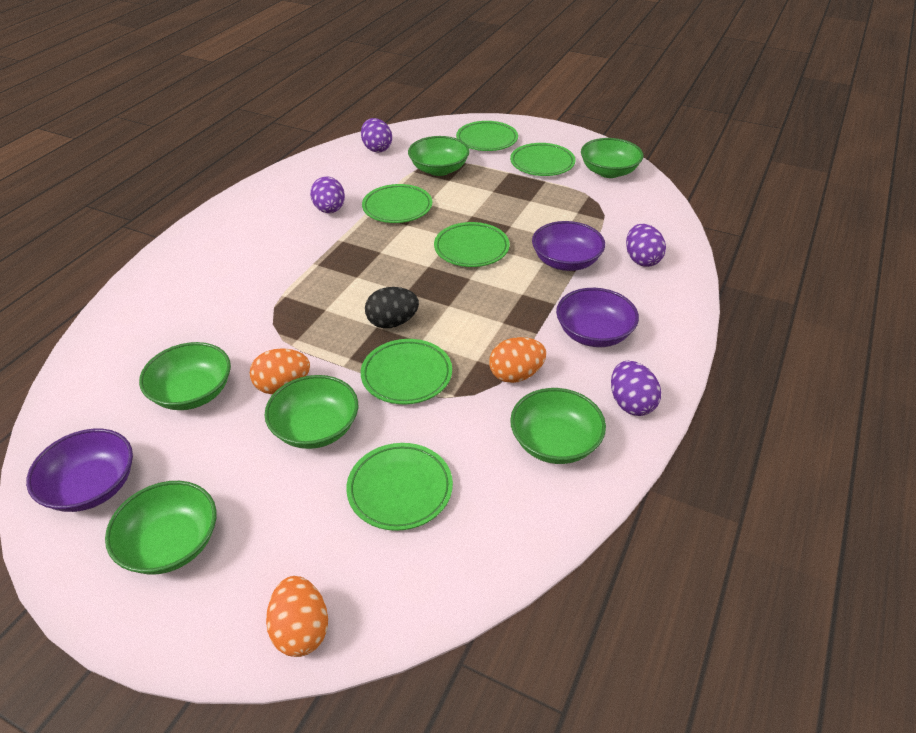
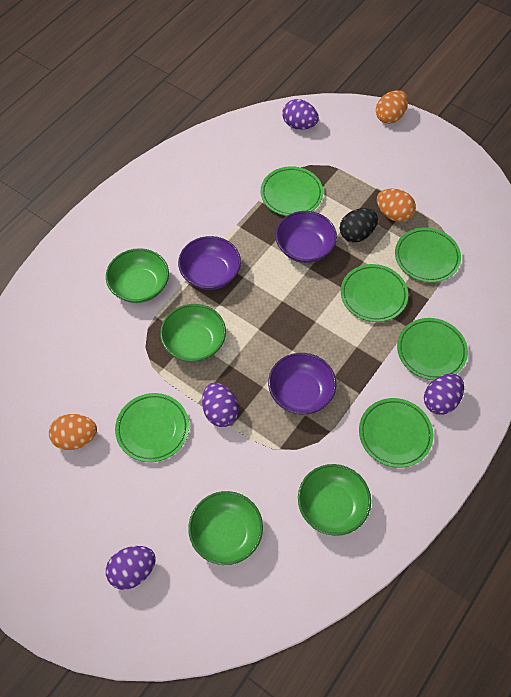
green bowl: [105,481,216,575] [139,342,231,410] [264,375,358,449] [408,136,470,176] [510,388,606,464] [581,138,643,178] = 6 -> [106,248,169,303] [160,304,226,362] [188,491,263,565] [298,464,371,536] = 4

